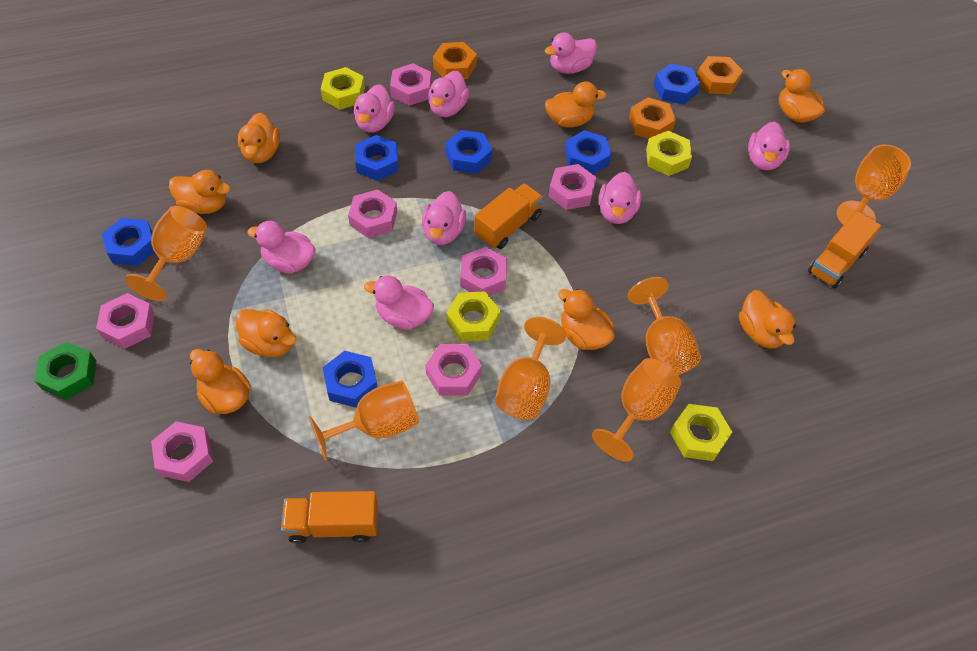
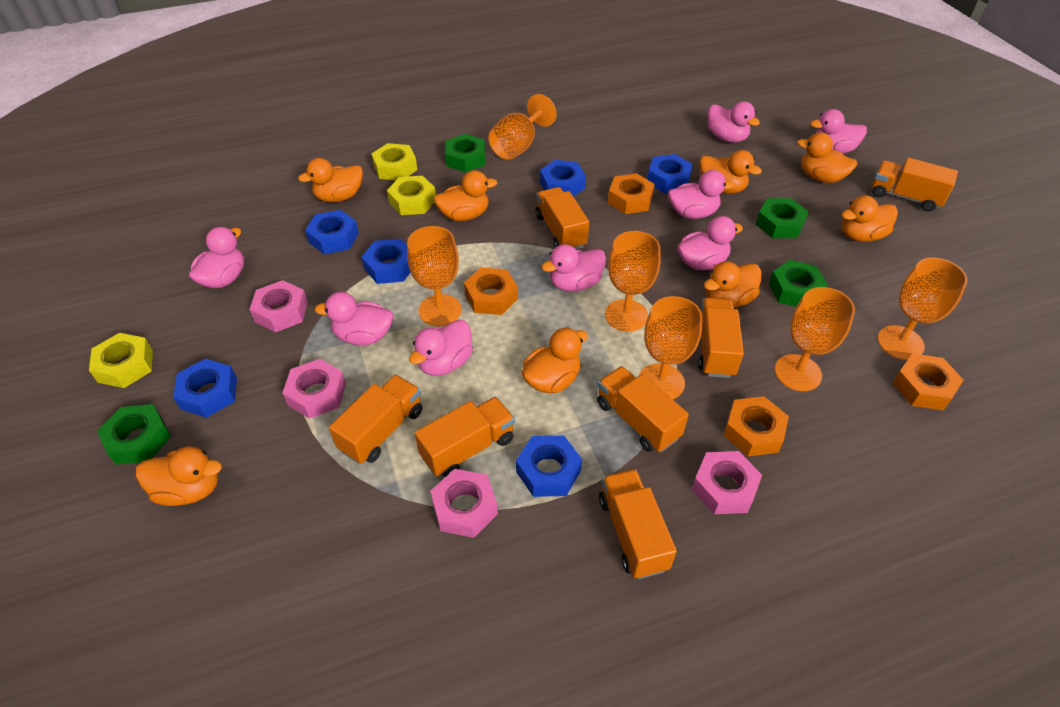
green nut: [35,342,96,400] = 1 -> [97,404,171,465] [445,134,485,172] [756,198,809,238] [769,260,828,307] = 4
orange nut: [433,42,477,79] [629,98,676,139] [697,56,743,94] = 3 -> [464,267,518,315] [608,173,655,214] [723,396,789,456] [893,353,963,410] = 4
orange truck: [281,491,378,544] [474,183,543,249] [808,211,881,288] = 3 -> [329,375,422,464] [414,397,515,477] [535,187,589,249] [597,366,689,452] [599,469,677,579] [698,298,744,378] [872,157,958,212] = 7
pink nut: [96,293,155,349] [151,421,213,482] [348,189,397,238] [390,63,432,106] [425,344,482,396] [460,247,507,296] [549,164,596,210] = 7 -> [249,280,308,332] [282,359,346,419] [430,469,498,538] [692,451,762,514] = 4
yellow nut: [321,67,365,110] [446,291,501,342] [646,131,692,176] [670,404,732,461] = 4 -> [89,333,153,388] [371,143,417,180] [387,176,436,215] = 3

